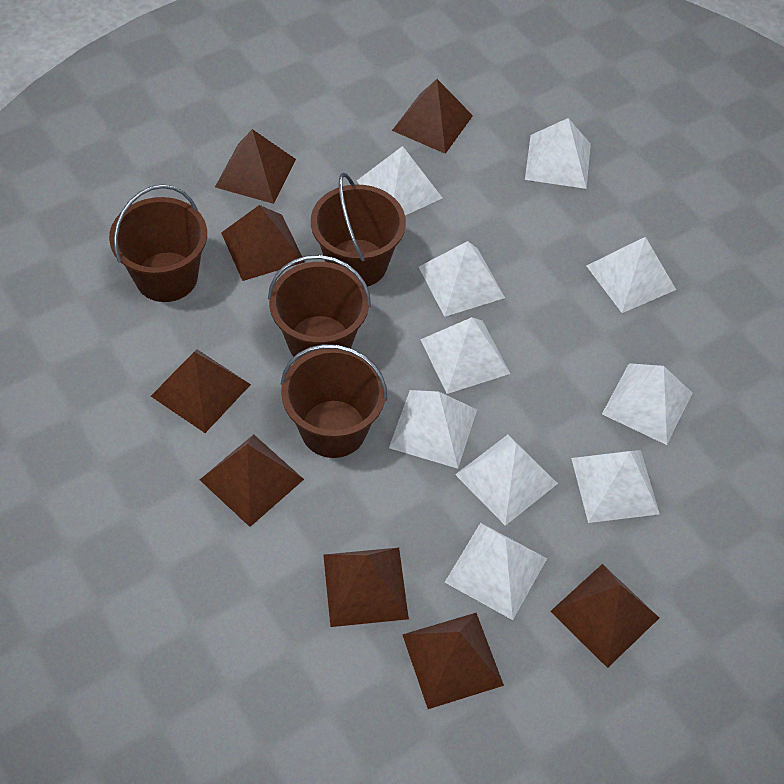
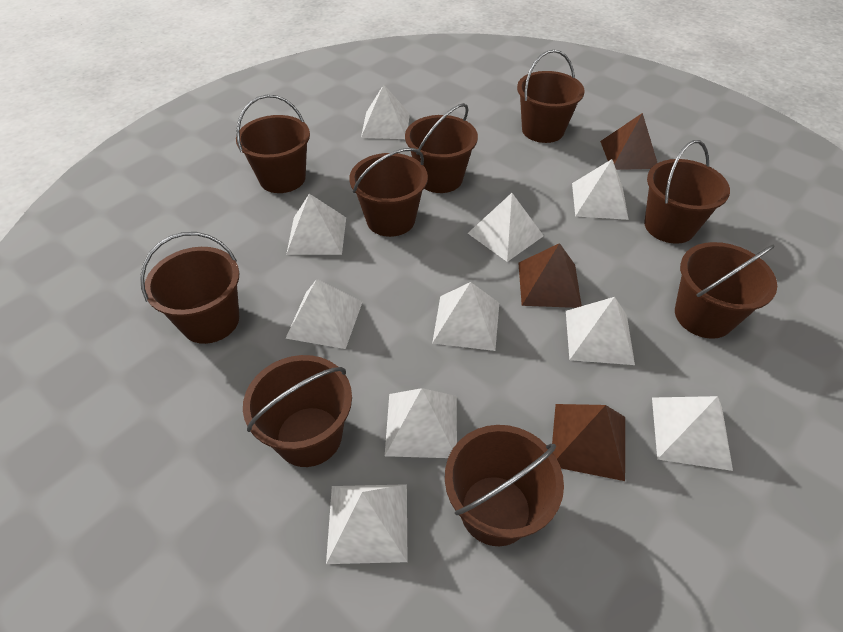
brown bucket: [109,184,207,302] [268,255,371,359] [280,344,387,458] [311,173,406,287] = 4 -> [140,232,239,344] [236,95,310,193] [243,355,352,467] [349,148,428,237] [405,103,478,193] [445,425,564,546] [517,50,585,143] [644,140,730,244] [675,242,777,339] = 9
brown pyramid: [151,350,251,433] [200,434,304,527] [215,129,296,204] [221,205,305,281] [323,548,409,627] [392,79,473,154] [402,613,504,709] [550,564,659,668] = 8 -> [519,243,582,308] [552,404,625,481] [600,113,657,170] = 3

